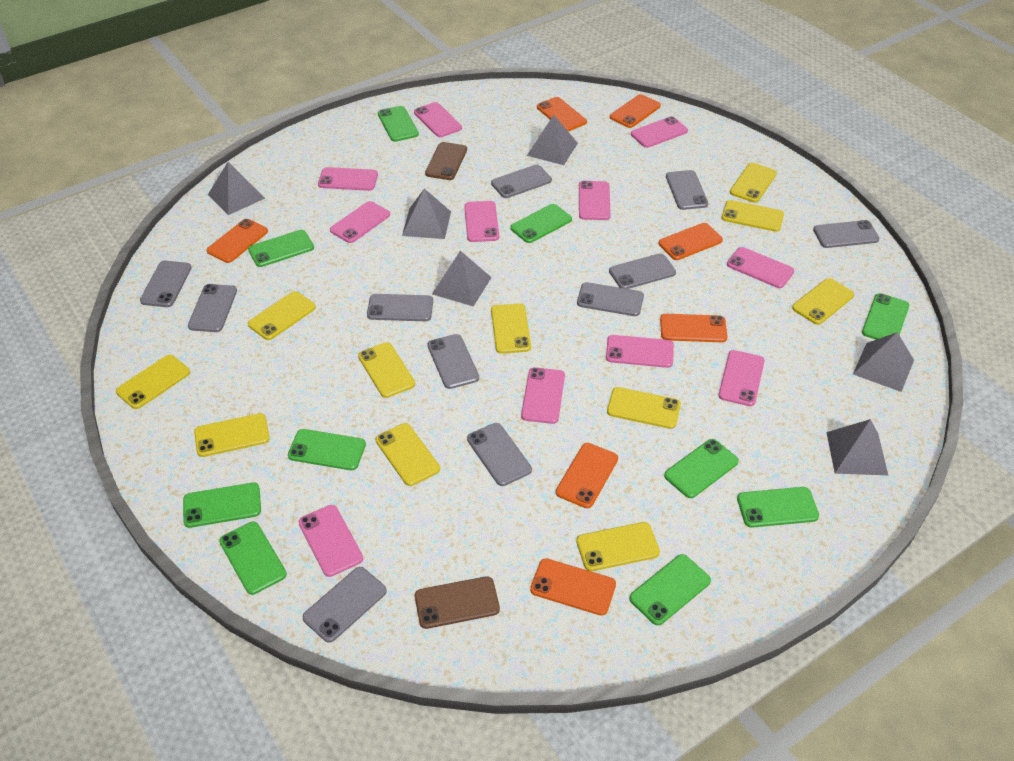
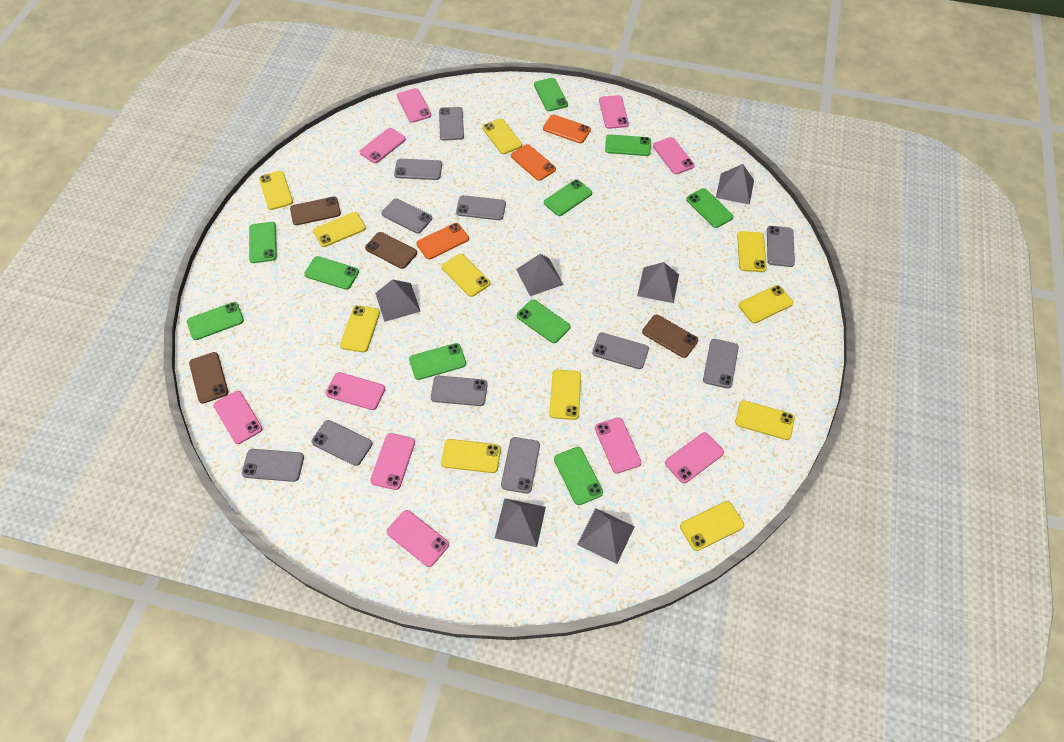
brown phone: [415,576,500,629] [425,142,467,180] = 2 -> [189,352,228,404] [290,197,341,225] [365,232,417,269] [642,315,698,358] = 4
orange phone: [206,219,268,263] [530,558,616,616] [537,97,587,131] [556,443,618,508] [610,94,661,128] [659,223,723,260] [660,314,727,342] = 7 -> [416,223,469,259] [511,144,556,181] [543,115,591,143] = 3
pink phone: [299,505,363,577] [318,167,378,191] [330,201,390,243] [414,102,462,137] [464,201,499,242] [521,367,565,424] [579,181,611,220] [606,335,674,368] [631,116,688,148] [718,350,765,406] [727,247,794,288] = 11 -> [213,391,263,444] [326,372,385,410] [359,128,406,163] [370,433,415,490] [387,510,449,567] [397,88,431,123] [595,417,641,473] [599,95,629,129] [653,137,695,174] [665,432,724,483] = 10

